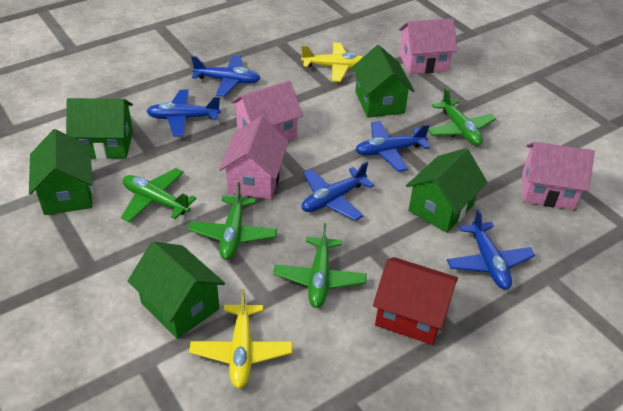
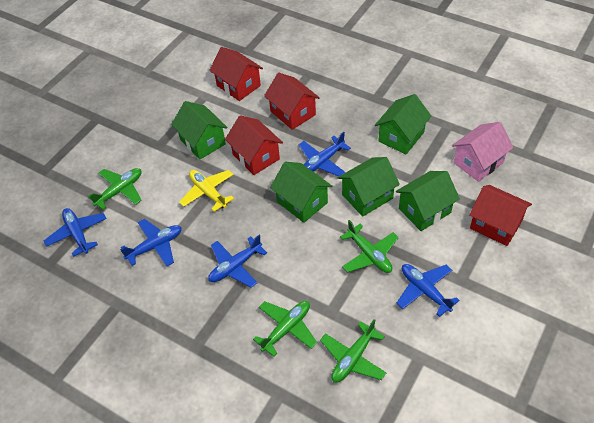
pink house: [219,116,289,200] [231,81,303,140] [399,18,457,74] [522,142,595,210] = 4 -> [452,122,513,182] = 1
red house: [373,257,458,345] = 1 -> [209,47,263,101] [225,115,283,175] [264,73,320,130] [469,185,532,246] = 4
yellow plane: [189,289,292,389] [301,42,363,82] = 2 -> [179,170,234,212] = 1

